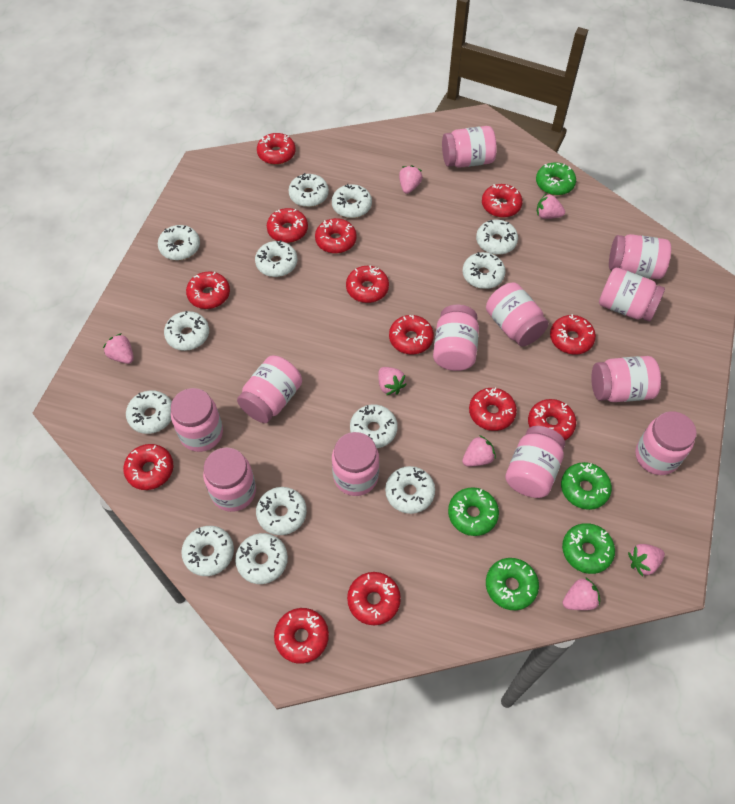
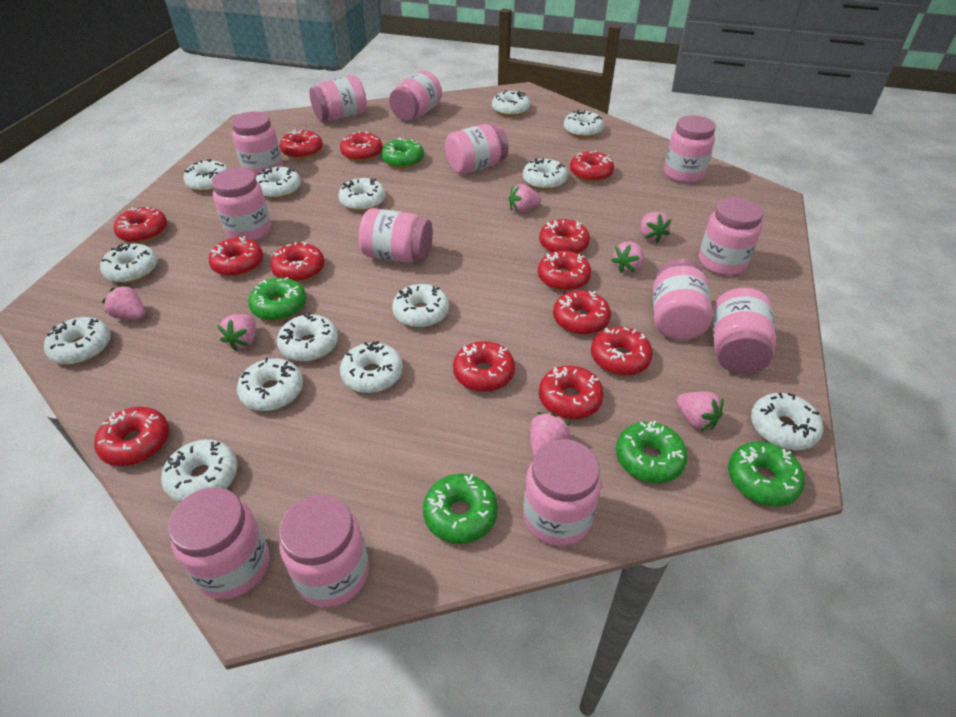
pink jar: [171,388,223,452] [203,447,256,512] [237,356,302,423] [332,432,379,496] [433,305,479,371] [442,126,497,168] [486,283,549,347] [505,426,565,498] [591,356,661,402] [599,268,665,322] [609,234,671,279] [635,411,697,475] = 12 -> [168,487,270,600] [211,168,271,241] [231,111,283,177] [279,494,369,607] [310,75,367,121] [358,208,433,263] [389,71,442,121] [445,124,509,174] [523,439,601,546] [653,259,712,340] [664,115,716,183] [699,197,763,276] [713,288,776,374] = 13
white donut: [126,390,172,434] [158,225,200,260] [164,311,209,351] [181,526,234,576] [235,533,288,584] [255,240,297,277] [256,487,307,535] [288,173,329,207] [332,184,372,218] [350,405,398,448] [385,466,435,514] [462,252,505,289] [476,220,518,255] = 13 -> [44,317,111,365] [100,243,158,283] [161,439,238,502] [183,159,229,192] [237,358,303,411] [256,167,301,199] [277,313,338,362] [338,178,385,211] [340,341,403,393] [392,284,449,328] [492,90,530,116] [523,158,567,190] [564,109,604,138] [751,393,823,450] = 14

